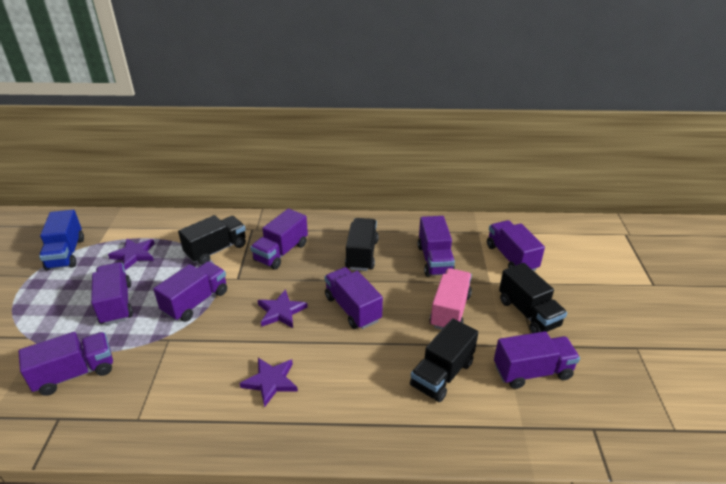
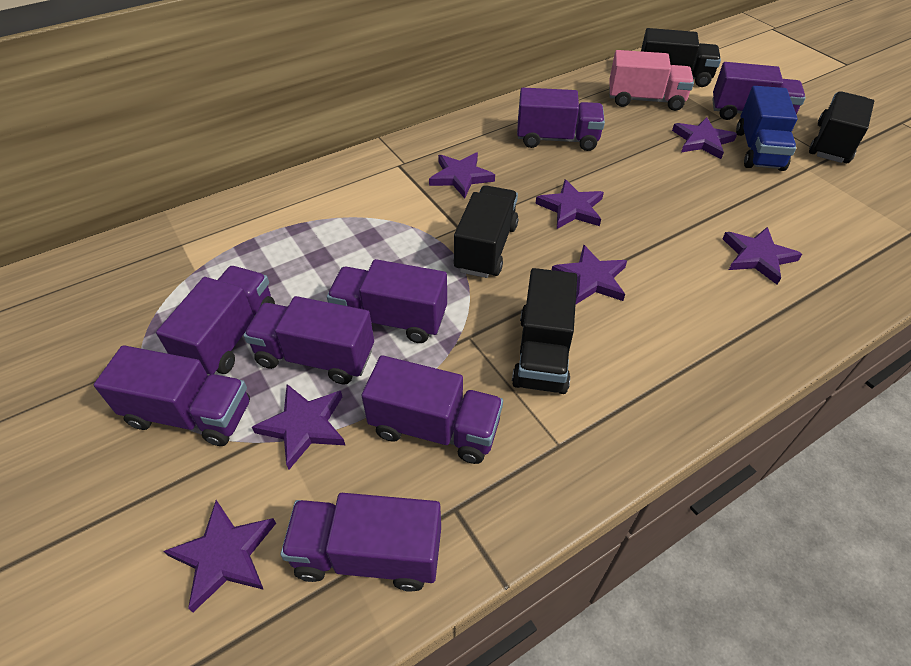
purple star: [108,239,155,270] [239,358,298,407] [258,289,308,328] = 3 -> [164,500,276,612] [252,384,345,469] [429,152,495,198] [535,179,604,229] [552,244,627,304] [672,117,737,159] [722,227,802,285] = 7

